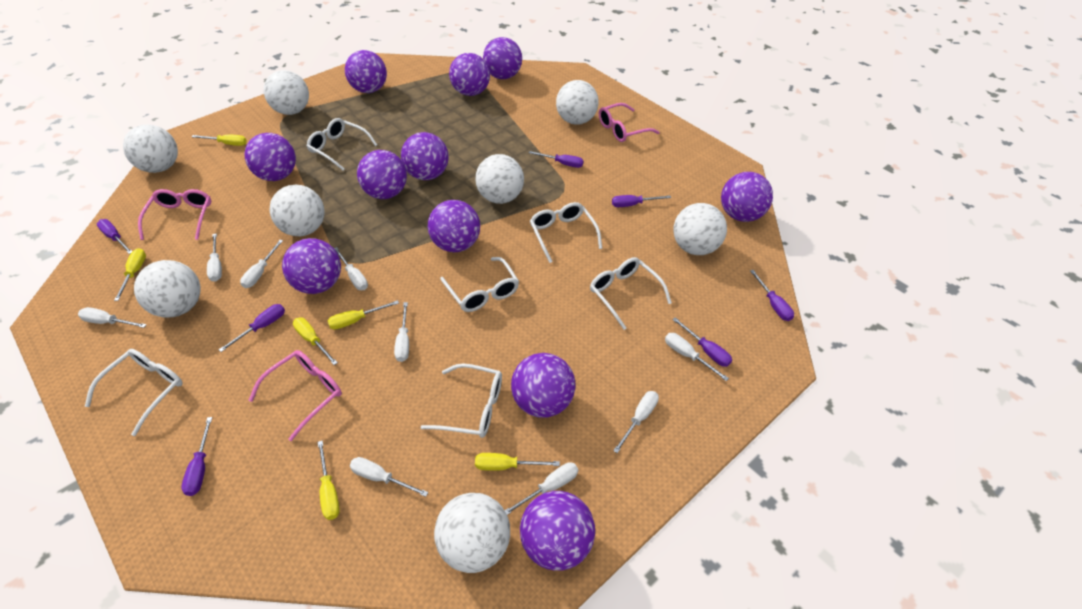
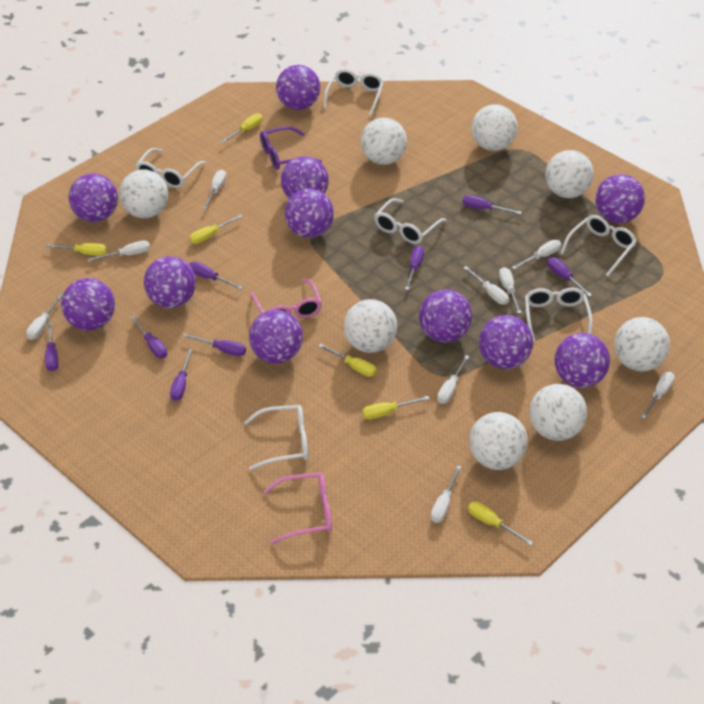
pink glasses: [138,189,211,240] [248,350,342,441] [599,103,660,142] = 3 -> [250,279,322,318] [263,473,332,544] = 2
purple glasses: none = 0 -> [260,126,322,170] = 1
purple screwdriver: [97,219,132,254] [181,417,212,496] [219,304,285,352] [529,151,584,168] [612,195,671,207] [672,317,732,367] [750,270,794,321] = 7 -> [45,322,58,371] [130,316,167,358] [170,349,193,401] [183,334,246,356] [189,262,243,290] [405,246,424,290] [462,195,522,214] [547,257,592,297] = 8

